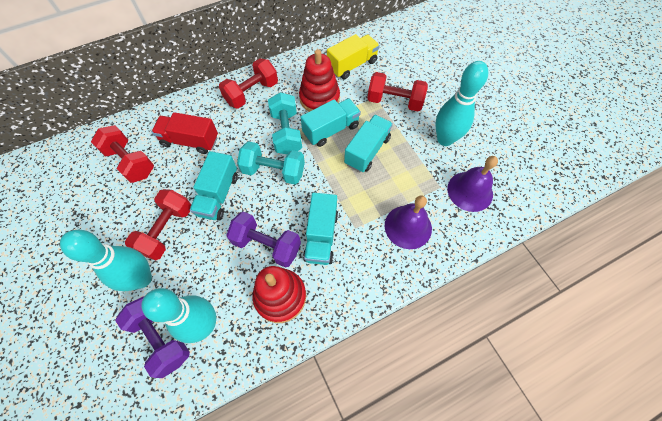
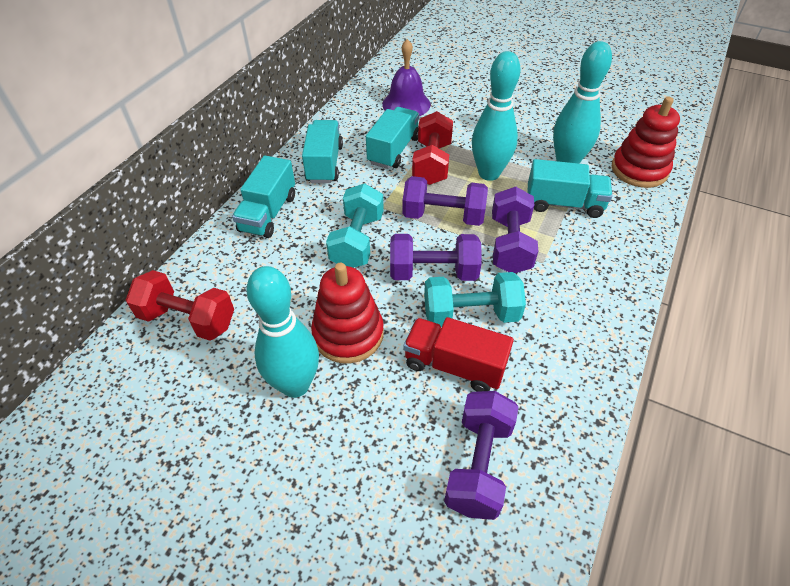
purple bell: [385,195,432,249] [448,156,498,212] = 2 -> [382,39,431,116] = 1
purple dumbbell: [115,296,190,378] [226,211,301,268] = 2 -> [390,234,482,281] [402,176,488,226] [444,391,519,520] [492,187,538,273] = 4
red dumbbell: [91,125,154,183] [125,189,191,260] [219,58,278,109] [367,72,428,112] = 4 -> [126,270,234,341] [412,111,453,185] = 2
yellow truck: [327,34,380,79] = 1 -> none = 0

